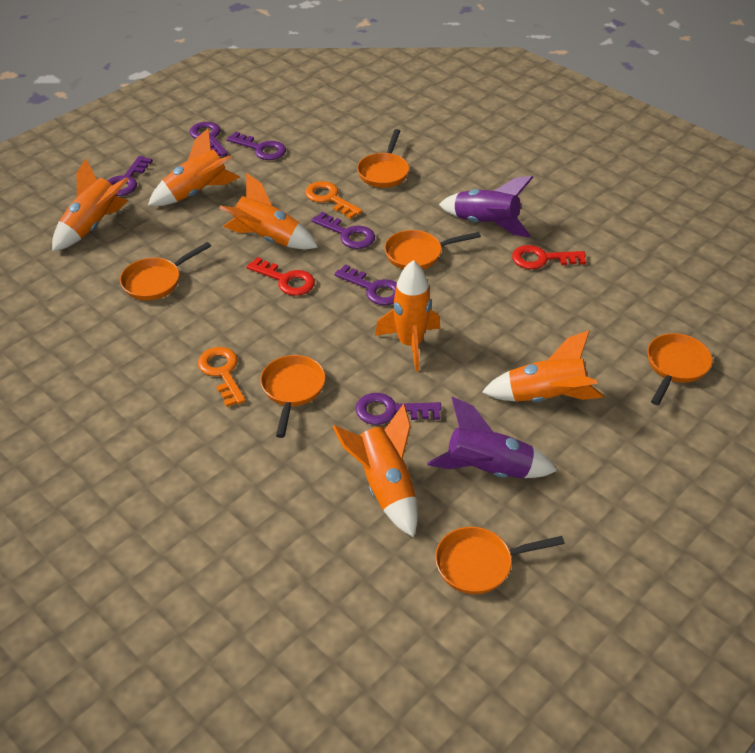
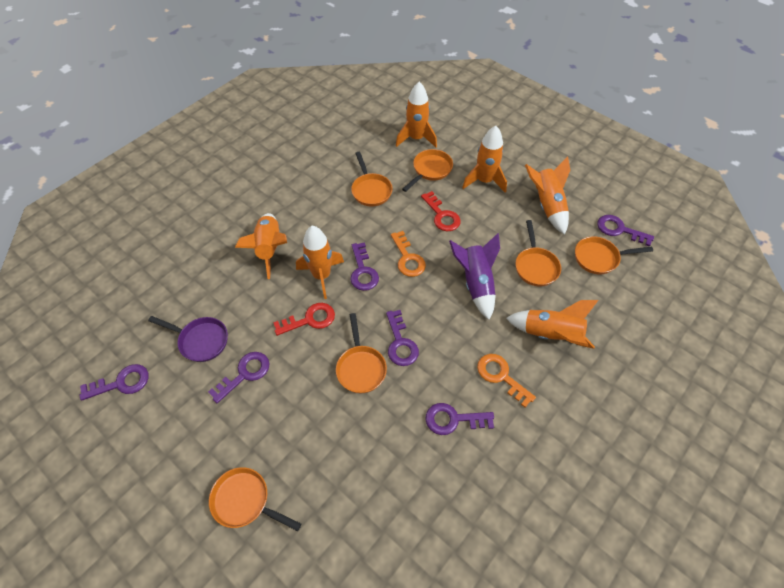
purple pan: none = 0 -> [148,316,228,362] = 1
purple rocket: [427,397,558,478] [439,176,533,238] = 2 -> [449,233,500,320] = 1

